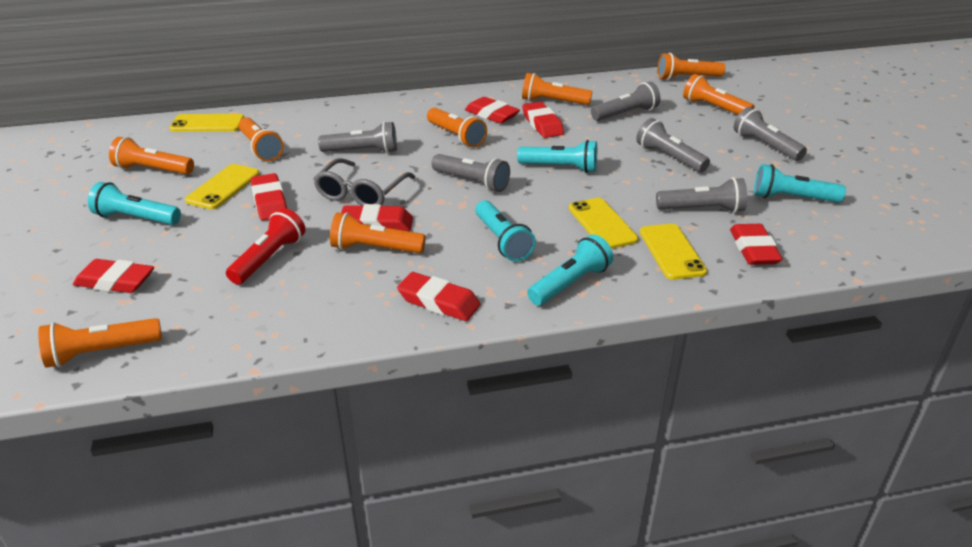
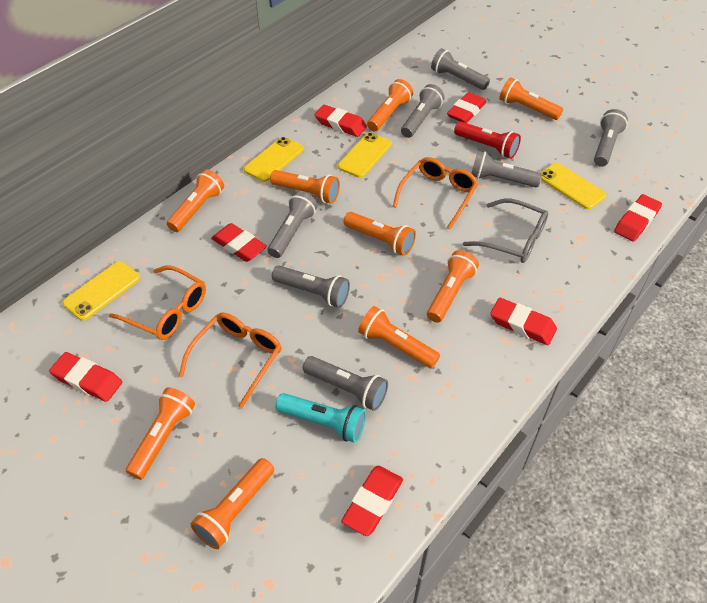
grey flashlight: [318,122,397,153] [431,154,510,192] [591,82,660,121] [636,118,710,172] [656,177,747,213] [734,107,807,161] = 6 -> [267,191,318,258] [272,266,350,308] [303,356,388,411] [401,84,445,138] [431,48,490,90] [471,151,542,187] [594,109,628,167] = 7
orange flashlight: [38,318,162,368] [109,137,194,175] [238,117,284,161] [330,212,426,253] [427,108,487,148] [522,73,592,105] [658,53,725,80] [683,74,754,115] = 8 -> [126,387,195,480] [167,170,224,232] [190,458,274,549] [270,170,340,203] [344,212,416,256] [358,306,440,368] [367,79,413,131] [427,250,479,323] [500,77,563,120] = 9
orange glasses: none = 0 -> [109,265,206,340] [179,313,282,409] [393,157,478,230] = 3
turquoise flashlight: [88,182,181,225] [475,200,536,262] [517,140,597,173] [527,234,613,306] [754,164,846,203] = 5 -> [275,393,366,443] = 1

